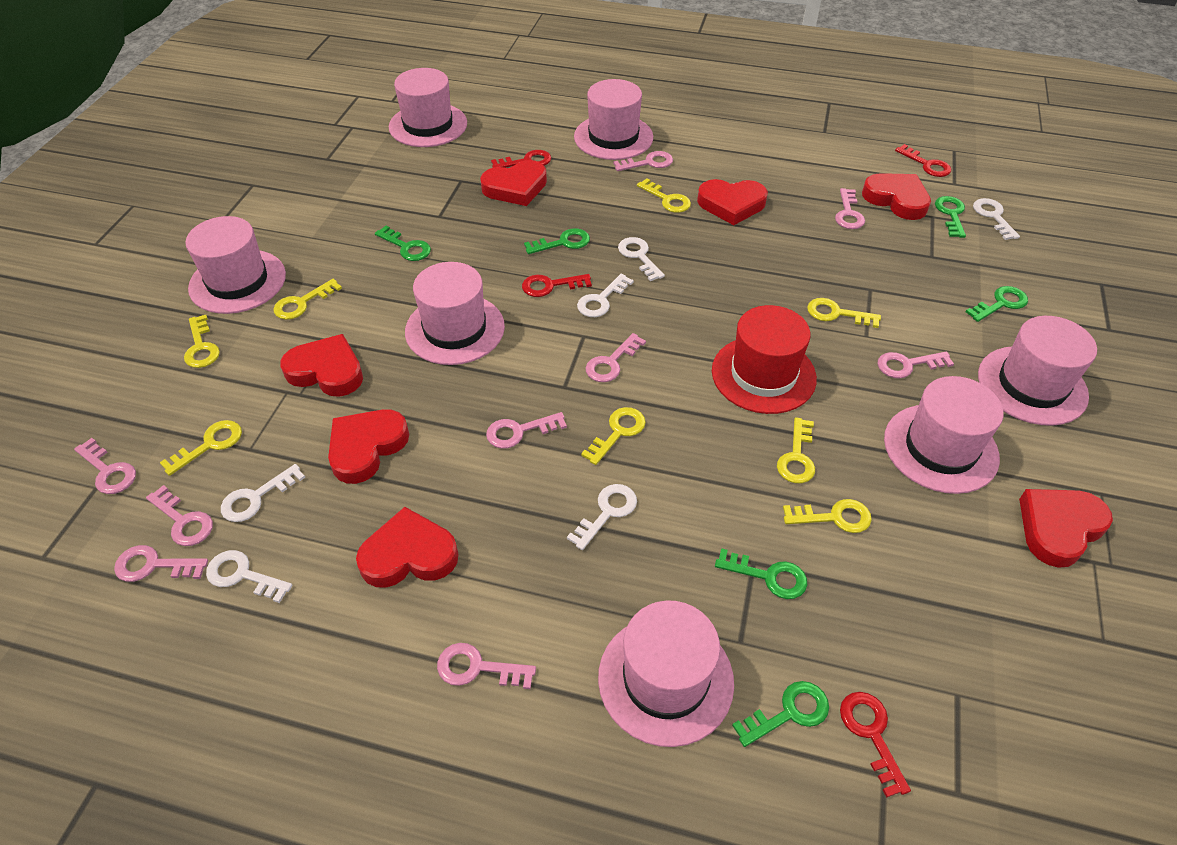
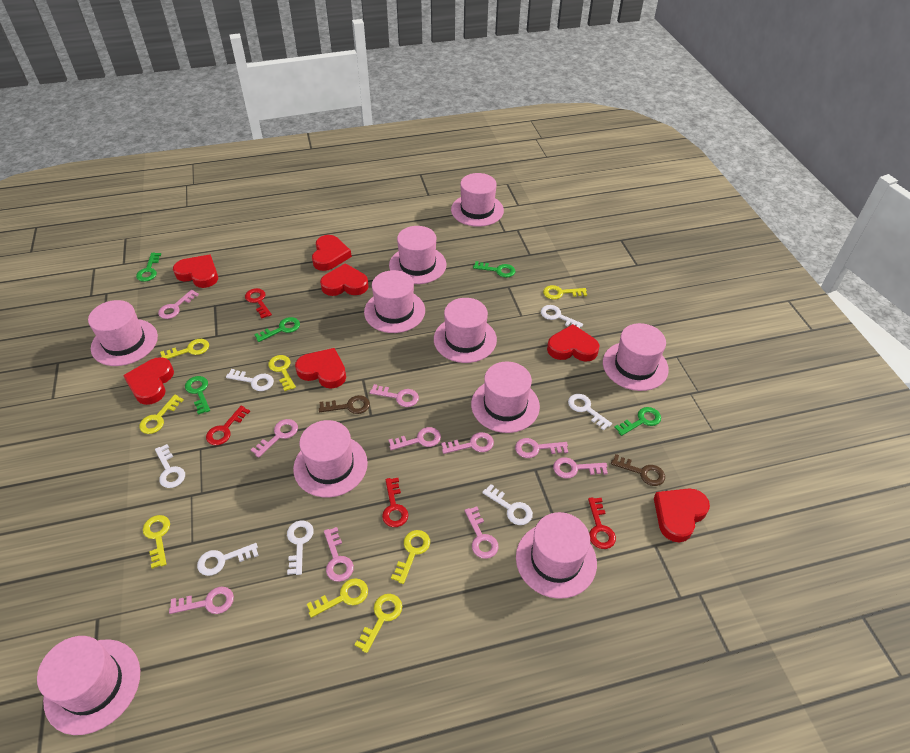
brown key: none = 0 -> [319,395,370,414] [611,454,665,486] = 2
green key: [375,226,431,261] [524,228,590,254] [715,548,807,599] [732,681,829,747] [935,196,966,238] [966,286,1028,322] = 6 -> [136,253,161,282] [185,376,210,415] [254,317,300,342] [473,261,515,278] [614,407,661,436] = 5
pink hat: [185,216,286,314] [389,68,467,147] [405,262,505,365] [574,79,653,160] [598,601,734,747] [884,376,1004,494] [978,316,1097,426] = 7 -> [37,636,140,735] [88,300,158,366] [293,420,368,497] [364,270,425,333] [389,226,446,284] [434,298,497,363] [451,173,504,227] [471,362,540,433] [516,512,597,599] [603,323,669,391] = 10
pink key: [74,438,136,494] [114,545,208,582] [146,485,213,546] [437,643,536,689] [486,412,567,449] [586,333,646,382] [613,151,673,171] [835,188,865,229] [877,352,954,379] = 9 -> [158,290,199,319] [169,587,234,614] [251,419,298,458] [324,527,354,582] [370,384,419,407] [389,427,441,450] [441,432,494,454] [465,506,499,559] [515,438,568,458] [553,457,608,479] = 10
red hat: [712,305,817,414] = 1 -> none = 0
white key: [206,550,293,603] [221,464,306,522] [567,484,637,550] [577,274,634,317] [618,237,665,281] [973,198,1020,240] = 6 -> [155,444,185,488] [197,543,259,576] [226,369,274,391] [287,520,314,575] [482,484,533,525] [541,305,583,328] [568,394,612,430] = 7

